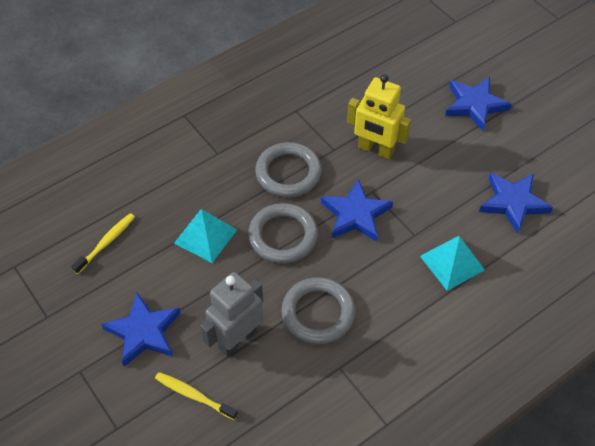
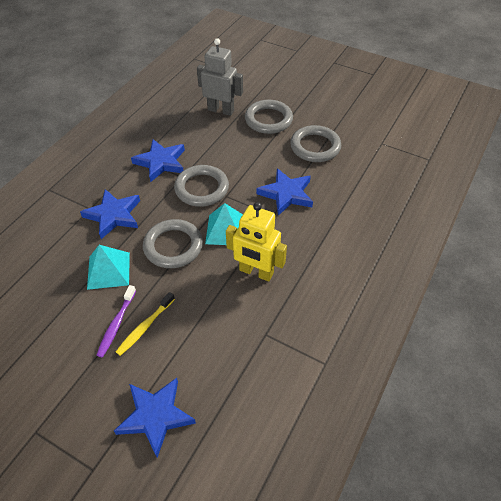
grey ring: [248,203,318,263] [255,142,322,198] [281,277,355,344] = 3 -> [143,219,203,268] [174,165,229,207] [245,100,293,134] [290,125,341,162] = 4
purple toothbrush: none = 0 -> [97,285,136,357] = 1
yellow toothbrush: [71,213,135,274] [155,372,238,420] = 2 -> [116,292,175,356] = 1

